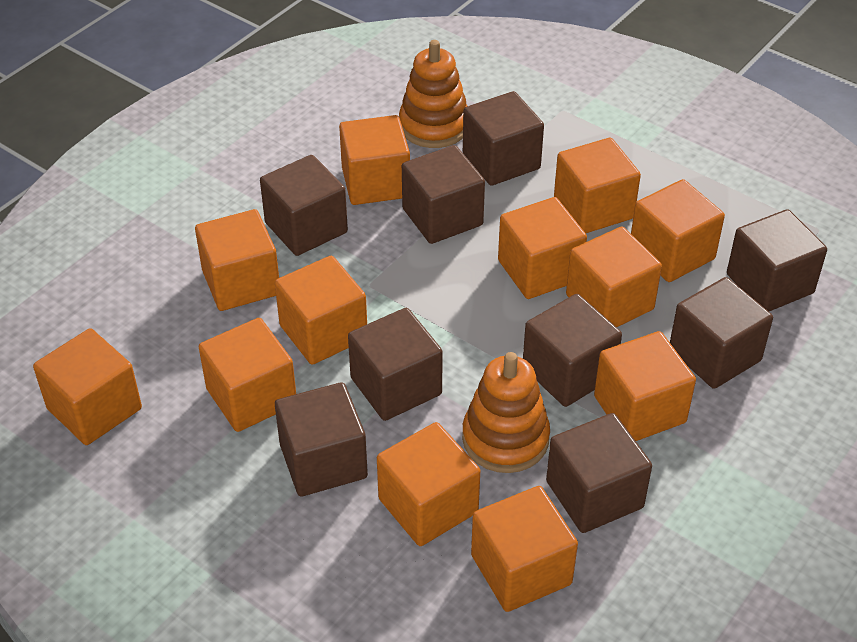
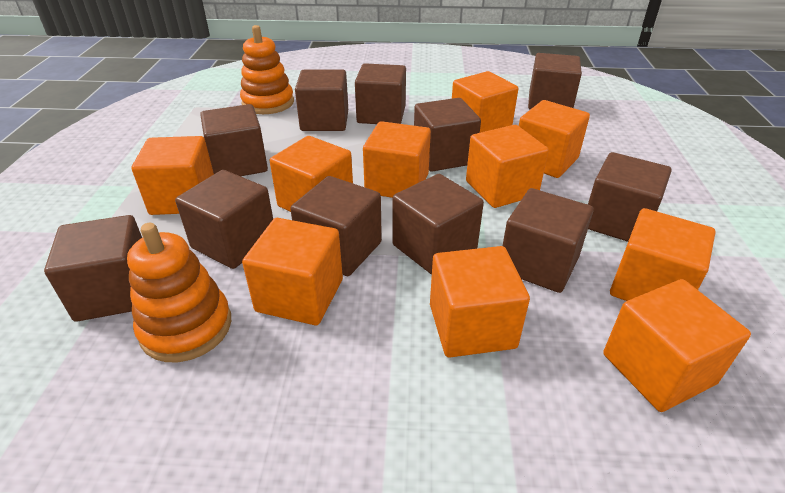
brown cube: [260,155,348,256] [275,382,368,496] [348,308,443,421] [402,145,485,244] [463,91,544,186] [523,294,622,407] [546,413,652,533] [670,277,773,389] [727,209,827,311] = 9 -> [44,215,142,322] [175,170,273,269] [200,104,268,176] [290,176,382,276] [295,70,348,131] [355,63,406,124] [392,174,484,275] [414,98,481,171] [503,188,593,293] [528,53,582,109] [588,152,672,242] = 11
orange cube: [33,328,142,445] [195,209,279,311] [199,318,296,432] [275,256,367,365] [339,115,410,205] [377,422,480,546] [471,486,578,612] [498,197,587,299] [554,138,641,233] [566,227,662,327] [594,331,696,441] [631,179,725,282] = 12 -> [131,136,214,215] [242,218,343,325] [270,136,353,212] [363,121,431,198] [430,246,530,357] [452,71,518,133] [466,125,549,208] [519,100,590,178] [603,279,751,412] [610,208,716,301] = 10

